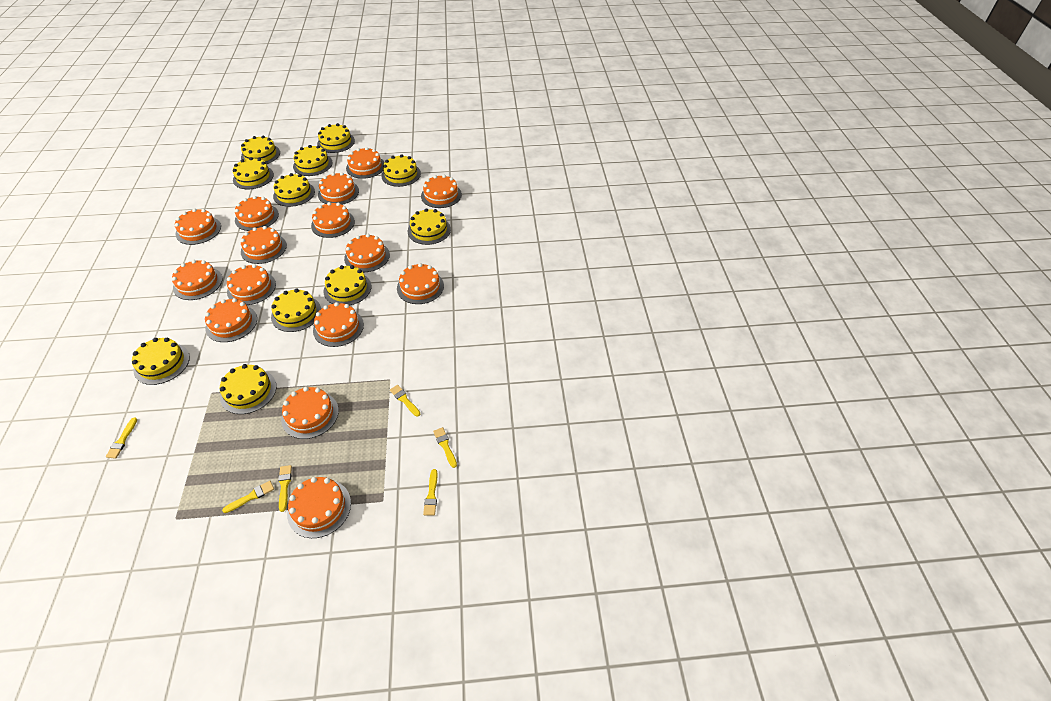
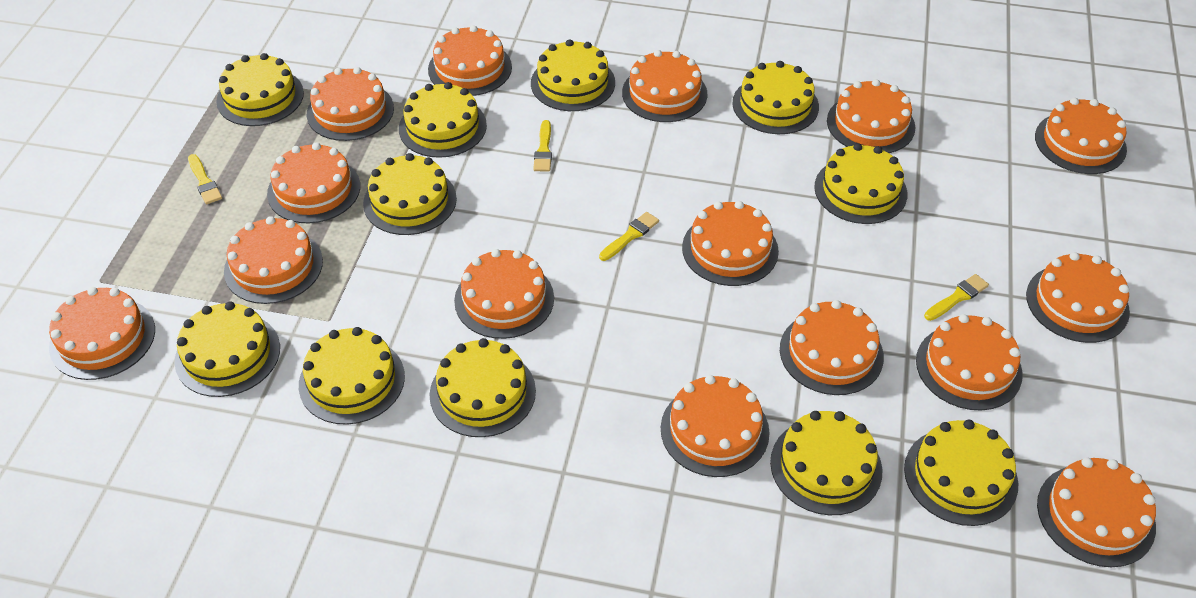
yellow brush: [106,417,137,459] [222,481,274,513] [278,465,292,512] [390,385,420,417] [423,469,438,516] [433,427,457,468] = 6 -> [188,154,222,204] [533,120,552,172] [599,212,659,261] [924,274,989,321] = 4

